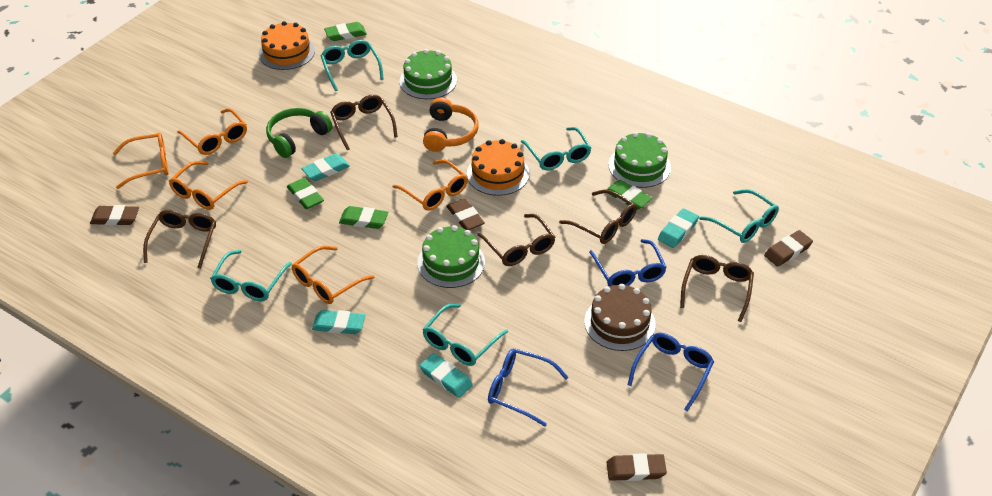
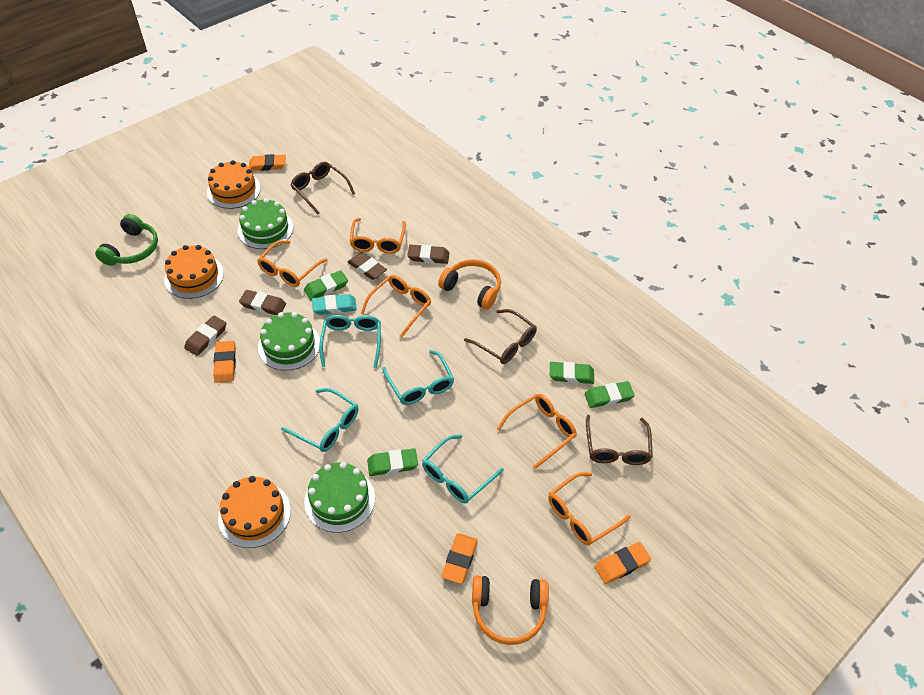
blue glasses: [488,348,569,426] [589,239,667,286] [628,333,714,412] = 3 -> none = 0
brown cake: [584,284,656,351] = 1 -> none = 0
brown glasses: [143,210,216,269] [330,94,398,150] [477,214,555,266] [559,190,637,244] [680,255,754,322] = 5 -> [291,162,355,214] [464,309,537,364] [586,415,653,465] = 3
orange cake: [259,21,315,70] [467,139,529,196] = 2 -> [164,245,224,299] [207,160,261,209] [218,476,291,548] = 3
orange eraser: none = 0 -> [213,341,236,383] [249,154,286,171] [441,533,478,584] [594,542,651,584] = 4
orange headphones: [423,97,479,152] = 1 -> [438,259,501,310] [472,576,549,645] = 2
turquoise eraser: [301,154,350,181] [312,310,365,334] [420,353,473,398] [658,208,699,248] = 4 -> [312,294,357,315] = 1
turquoise glasses: [210,250,292,301] [321,40,384,91] [422,304,508,366] [521,127,591,171] [699,189,779,243] = 5 -> [281,388,359,452] [319,315,381,368] [382,350,454,405] [422,434,504,504] = 4

